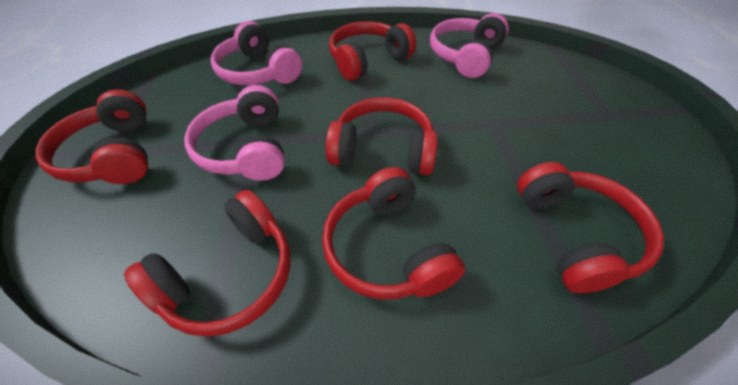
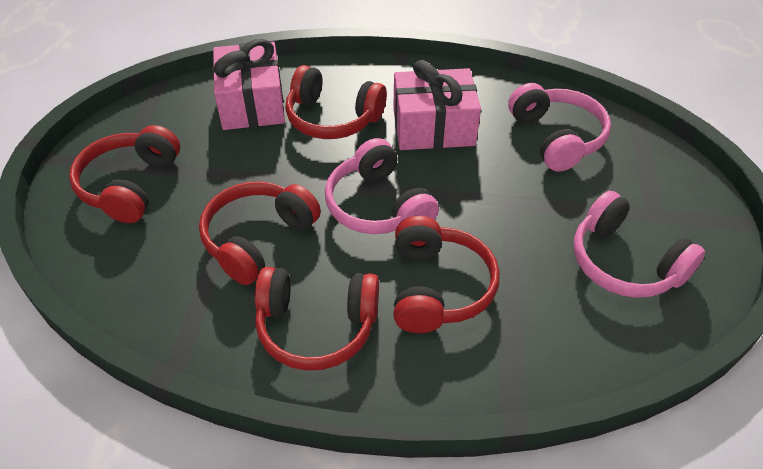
pink gift: none = 0 -> [213,39,285,130] [393,60,481,150] = 2
red headphones: [36,89,148,184] [124,190,291,337] [322,167,465,299] [326,97,438,175] [329,21,416,81] [517,162,664,293] = 6 -> [69,125,180,223] [199,181,321,285] [255,267,379,371] [285,65,387,139] [394,216,500,333] = 5

